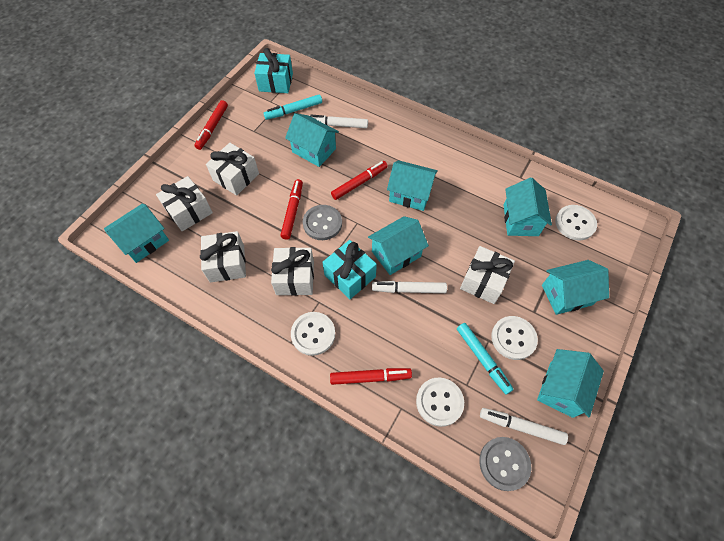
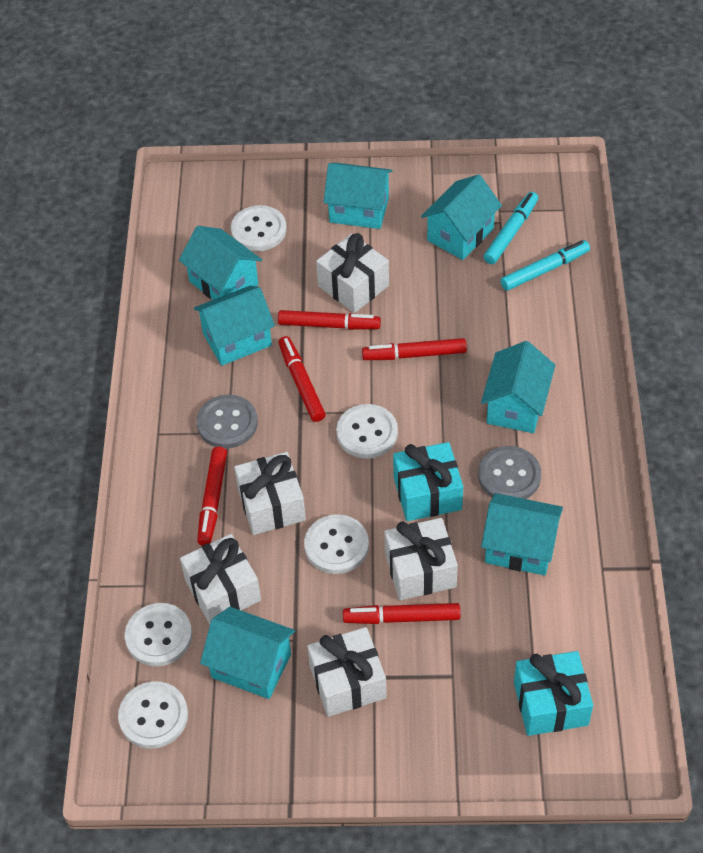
red marker: [194,100,228,150] [280,179,303,240] [330,368,412,385] [331,161,388,200] = 4 -> [197,447,227,546] [278,310,381,330] [279,336,326,422] [343,603,460,624] [362,338,467,360] = 5
white button: [291,312,335,356] [416,378,464,427] [491,316,538,360] [555,205,597,241] = 4 -> [118,681,188,749] [125,603,192,666] [231,205,287,251] [304,514,369,574] [336,404,398,459] = 5
white marker: [310,115,368,128] [372,281,447,293] [480,408,568,445] = 3 -> none = 0

